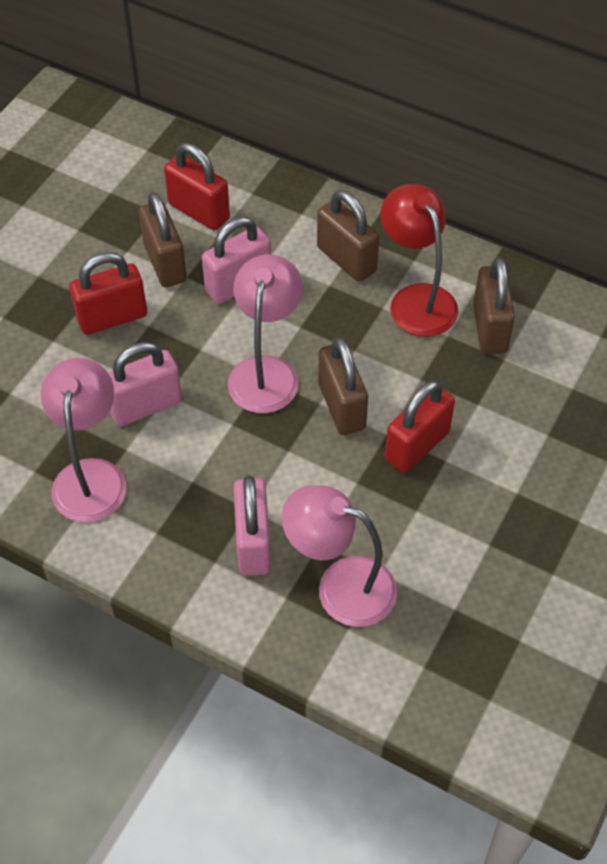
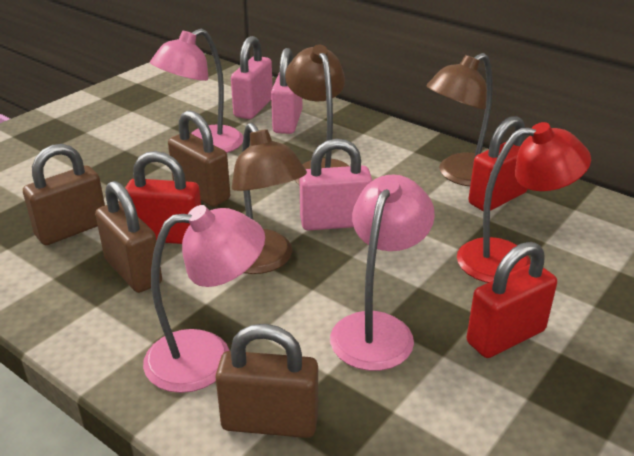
brown lamp: none = 0 -> [232,123,307,274] [285,45,349,186] [426,53,493,186] = 3

